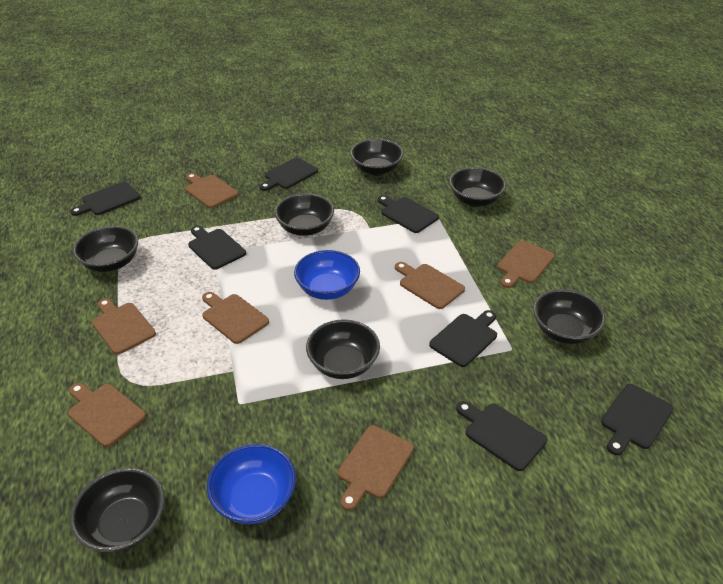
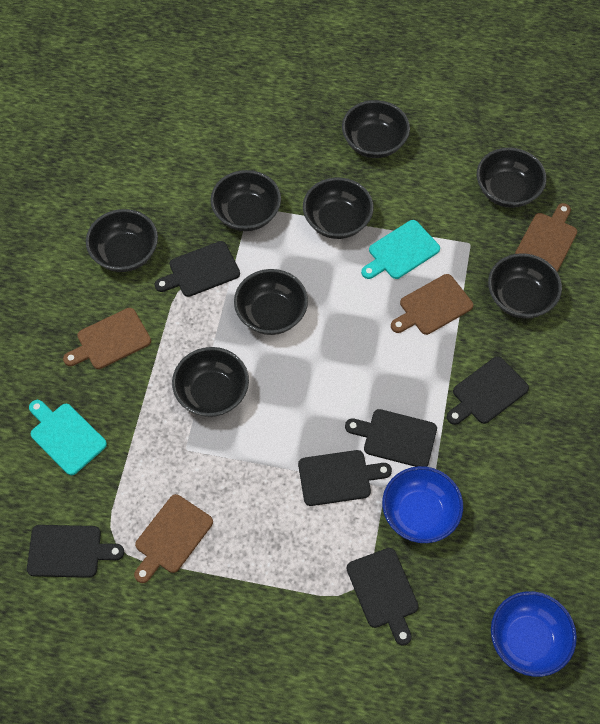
black bowl: [70,468,165,553] [73,226,138,272] [274,193,334,236] [306,319,380,379] [350,139,404,176] [449,167,506,207] [533,289,606,344] = 7 -> [86,209,158,272] [172,347,249,417] [211,170,281,231] [234,269,308,335] [303,177,374,239] [342,100,410,158] [477,147,547,208] [488,253,562,319] = 8
black cutting board: [70,182,140,216] [188,226,246,270] [260,157,318,191] [377,195,439,233] [429,310,497,367] [456,401,547,471] [601,384,674,455] = 7 -> [27,525,124,578] [155,241,240,297] [298,450,392,506] [345,409,437,467] [346,548,419,646] [447,356,529,425] = 6
brown cutting board: [68,383,146,447] [92,298,156,355] [185,173,238,208] [202,292,269,344] [338,425,414,511] [395,262,465,309] [497,241,555,288] = 7 -> [63,308,151,369] [134,494,213,583] [391,274,473,335] [515,203,577,272] = 4
turquoise cutting board: none = 0 -> [29,400,107,475] [361,220,440,279] = 2

